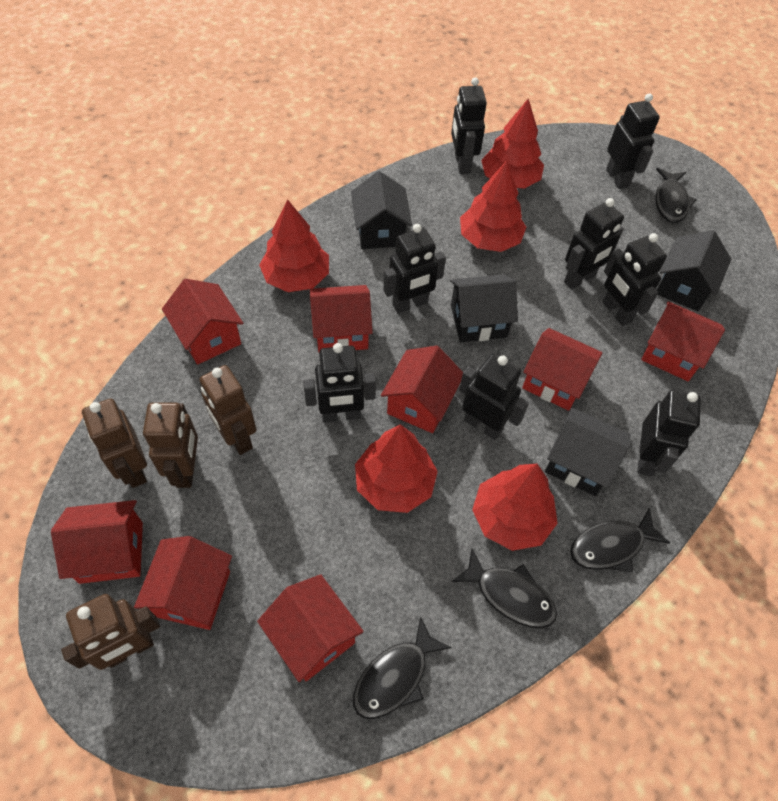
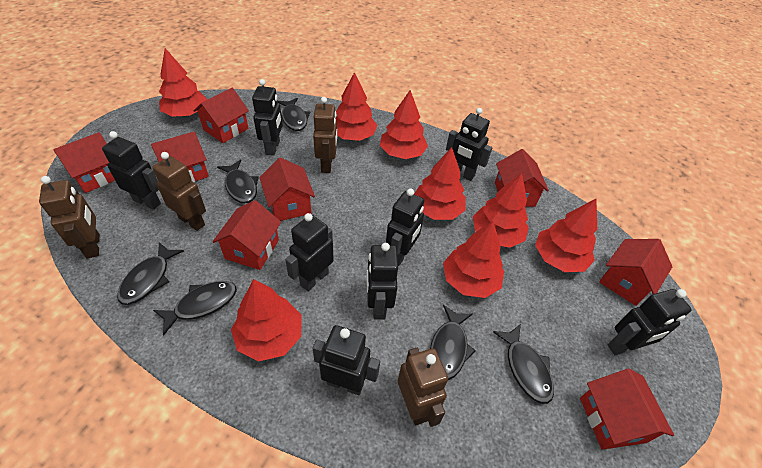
black fish: [353,616,452,719] [452,548,557,628] [570,508,670,572] [655,168,697,223] = 4 -> [117,242,184,305] [153,281,237,336] [217,160,259,204] [278,98,310,131] [430,305,476,380] [493,324,554,404] = 6
black house: [351,171,412,249] [450,274,518,342] [545,408,630,496] [657,230,731,311] = 4 -> none = 0
red tree: [259,199,329,292] [355,424,438,513] [460,161,526,252] [472,464,558,551] [481,99,544,189] = 5 -> [159,48,208,117] [231,279,302,361] [335,72,377,141] [380,90,428,159] [414,147,466,220] [443,221,504,298] [473,173,529,248] [535,199,597,272] = 8

